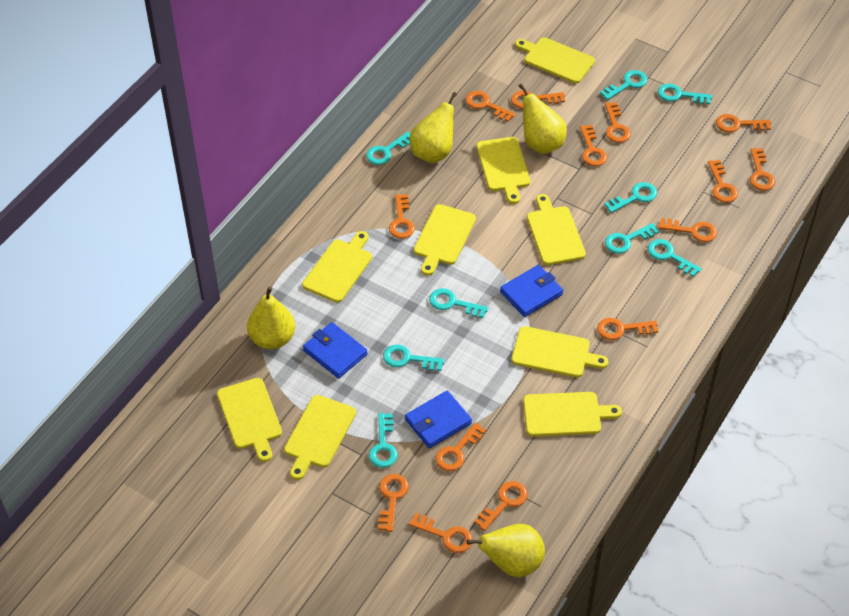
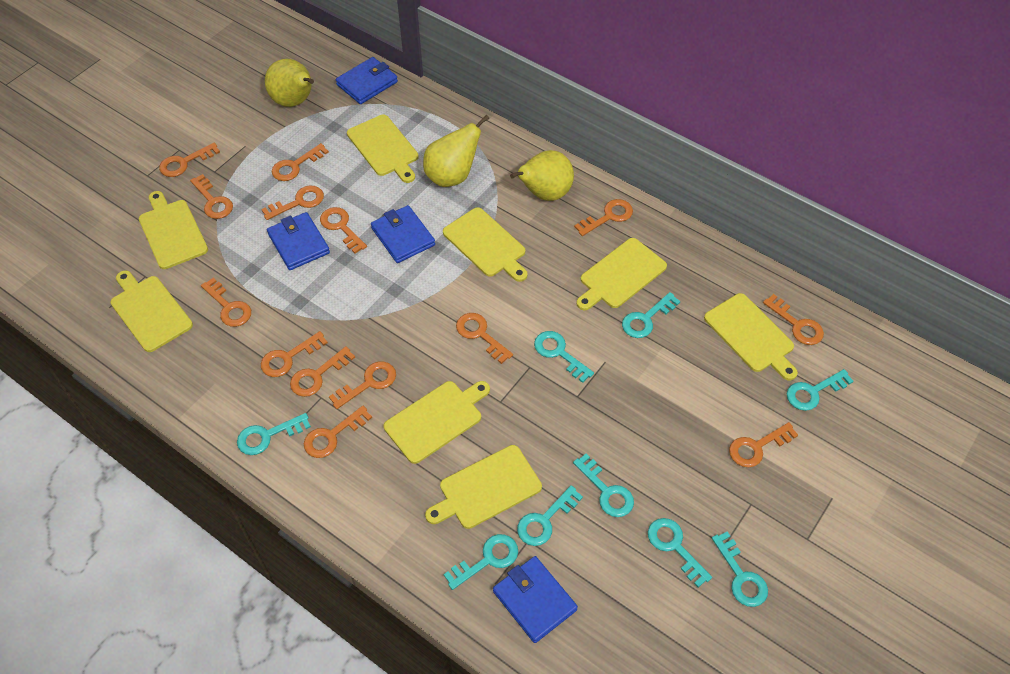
blue wallet: [303,322,368,378] [405,391,472,448] [500,265,563,317] = 3 -> [267,212,330,270] [336,57,398,104] [371,205,435,263] [493,556,578,643] = 4
yellow cutting board: [217,378,282,462] [284,395,356,480] [302,231,372,303] [414,204,476,276] [476,137,531,204] [511,326,608,378] [515,37,595,84] [523,392,622,437] [527,194,586,265] = 9 -> [110,271,193,352] [139,191,208,269] [347,115,419,183] [384,381,490,464] [425,445,542,529] [443,207,527,282] [576,238,667,310] [704,293,798,380] = 8
yellow pear: [247,287,295,349] [410,92,457,163] [467,524,545,577] [519,83,567,154] = 4 -> [265,59,314,107] [423,115,489,187] [510,150,574,201] = 3

